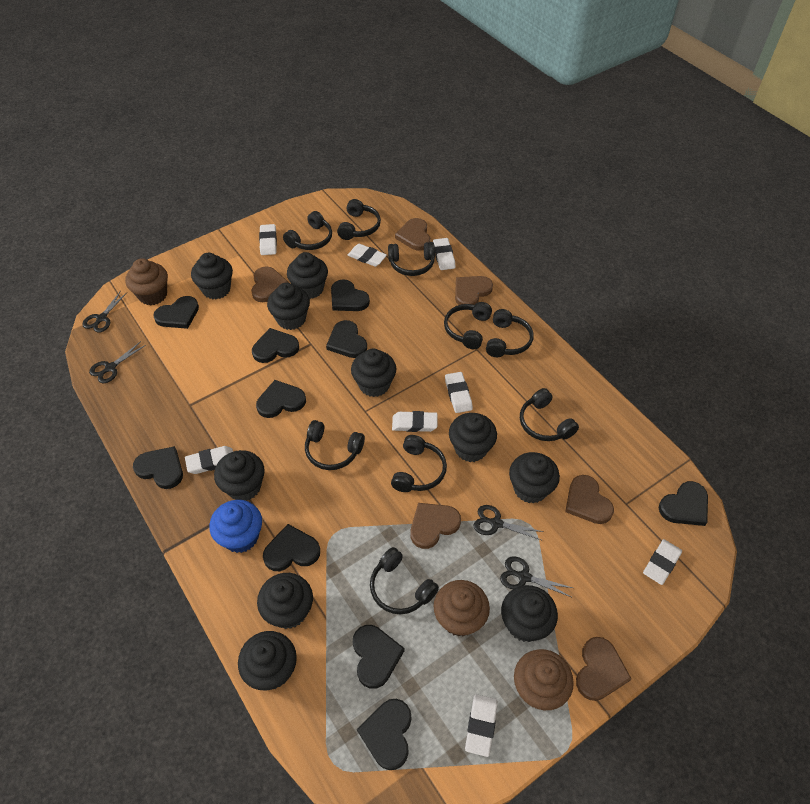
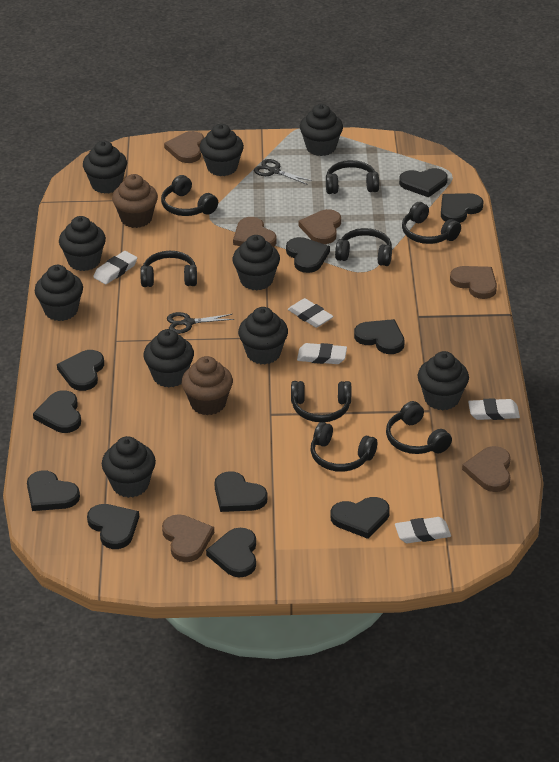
black headphones: [283,211,332,250] [305,420,365,470] [337,199,381,240] [370,547,439,614] [388,242,435,276] [391,435,447,492] [444,302,492,349] [486,309,533,357] [520,388,579,441] = 9 -> [140,251,197,287] [161,175,218,216] [291,381,351,422] [311,422,377,472] [326,160,379,194] [335,228,392,266] [386,401,452,454] [402,202,461,244] = 8
black heart: [133,446,183,489] [153,296,199,329] [252,328,299,363] [256,380,306,418] [263,524,320,571] [326,320,367,358] [331,279,370,311] [353,625,405,689] [357,699,412,770] [659,481,708,526] = 10 -> [27,470,80,511] [33,390,81,433] [57,350,104,391] [87,504,139,549] [206,528,256,578] [215,471,268,512] [286,237,330,273] [331,497,390,539] [354,319,404,354] [399,168,448,198] [441,193,484,223] = 11
black scissors: [82,291,127,333] [89,341,146,383] [473,505,544,540] [500,556,573,597] = 4 -> [167,312,234,334] [254,159,312,185] = 2
blue cupcake: [209,500,262,553] = 1 -> none = 0
brown cupcake: [125,258,168,306] [434,580,490,637] [514,649,574,710] = 3 -> [112,174,158,228] [182,356,233,415] = 2
white eraser: [185,446,233,474] [259,224,277,255] [348,244,387,267] [392,411,438,432] [433,238,456,270] [445,372,473,413] [465,694,498,757] [643,539,682,585] = 8 -> [93,251,137,284] [288,298,334,328] [297,343,347,364] [395,517,451,543] [468,398,520,420] = 5

